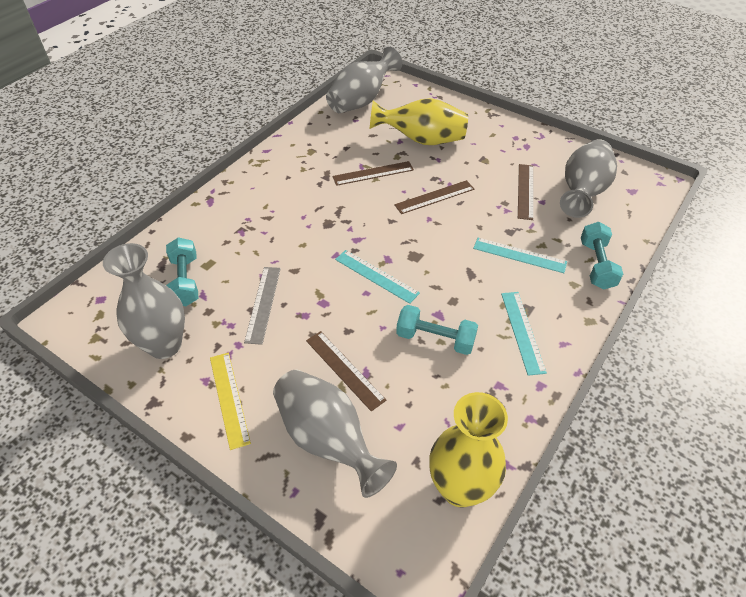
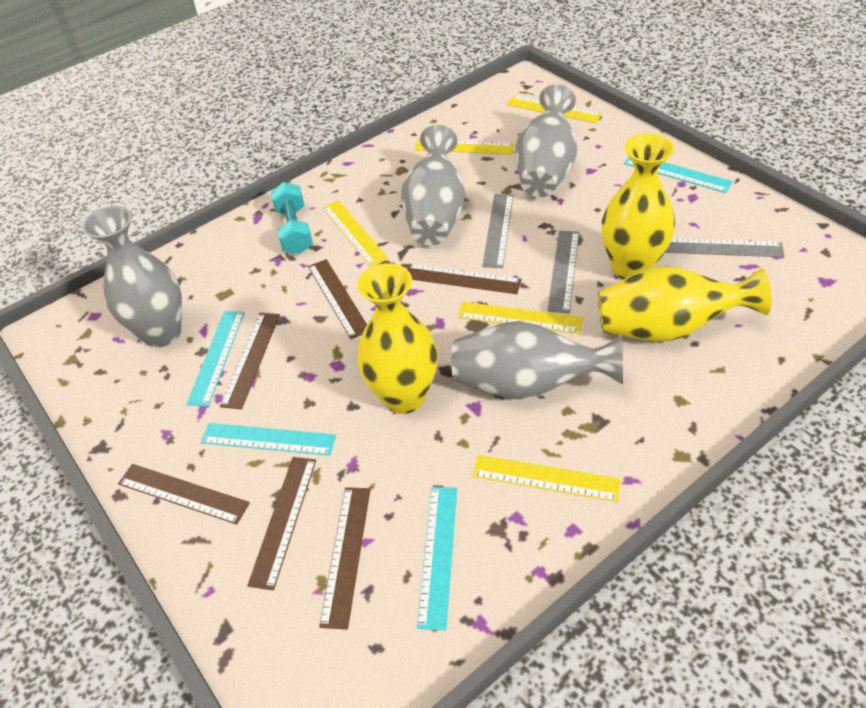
brown ruler: [306,331,386,412] [333,161,414,186] [394,180,475,214] [518,164,534,220] = 4 -> [118,464,250,525] [220,313,280,409] [247,457,316,590] [308,259,367,339] [319,487,371,630] [407,264,522,294] = 6
grey ruler: [244,267,281,345] = 1 -> [482,194,513,268] [547,230,579,313] [665,238,785,257] = 3
turquoise dumbbell: [166,237,198,306] [396,305,478,355] [581,222,623,289] = 3 -> [271,182,313,254] = 1
turquoise ruler: [335,250,420,304] [473,238,567,273] [501,292,547,376] = 3 -> [187,311,245,406] [201,423,336,456] [417,487,457,630] [624,157,733,193] = 4
yellow ruler: [210,352,251,450] = 1 -> [322,200,388,267] [414,139,514,155] [458,302,583,334] [472,455,621,502] [507,95,602,123] = 5
yellow vase: [370,98,468,145] [429,392,508,507] = 2 -> [357,263,438,414] [598,266,771,342] [602,133,675,280] = 3

